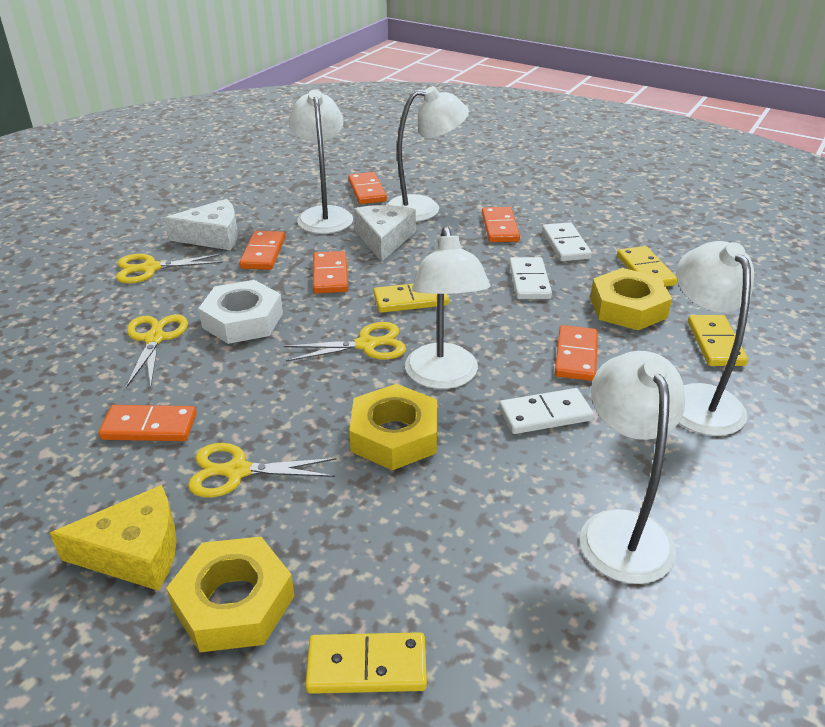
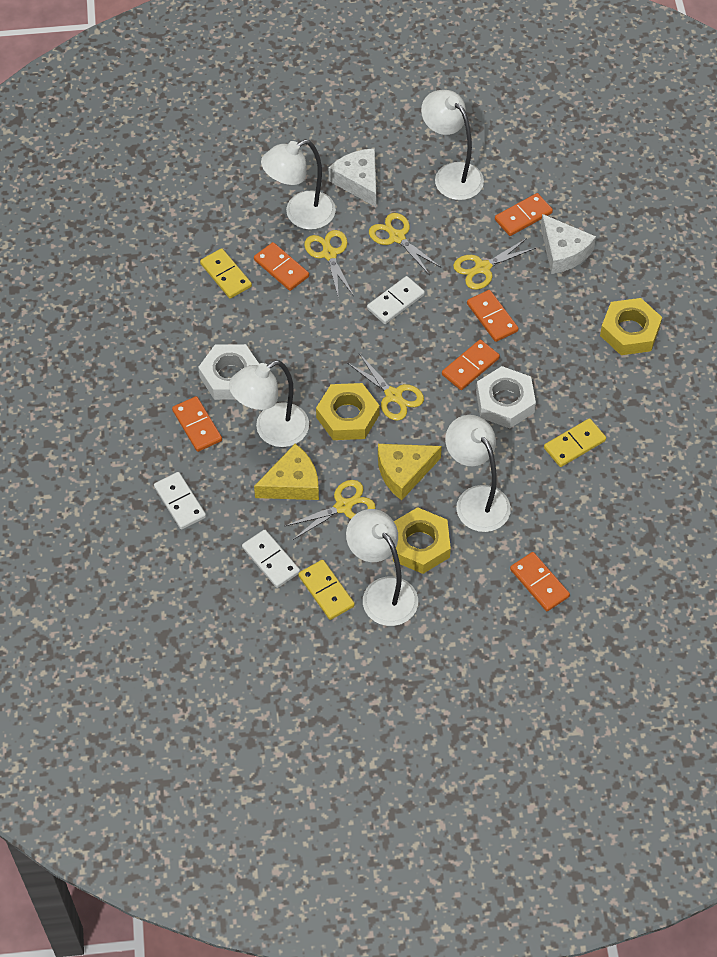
white nut: [198,280,283,344] = 1 -> [198,344,259,400] [476,366,536,428] = 2
yellow cheese: [50,485,177,591] = 1 -> [254,444,319,500] [378,444,442,500] = 2
yellow domino: [305,632,427,694] [373,283,449,313] [617,246,677,286] [688,315,748,366] = 4 -> [200,248,252,299] [298,560,355,620] [544,418,606,467] = 3
yellow scissors: [116,254,223,284] [126,314,188,388] [188,443,336,498] [284,322,406,362] = 4 -> [285,480,376,540] [304,230,354,299] [347,353,424,421] [369,213,440,274] [453,238,536,290] = 5

